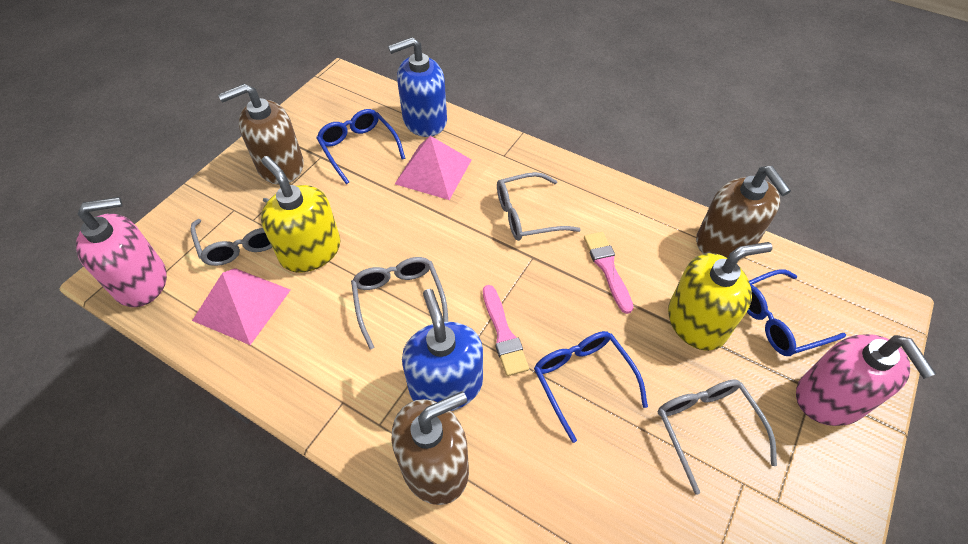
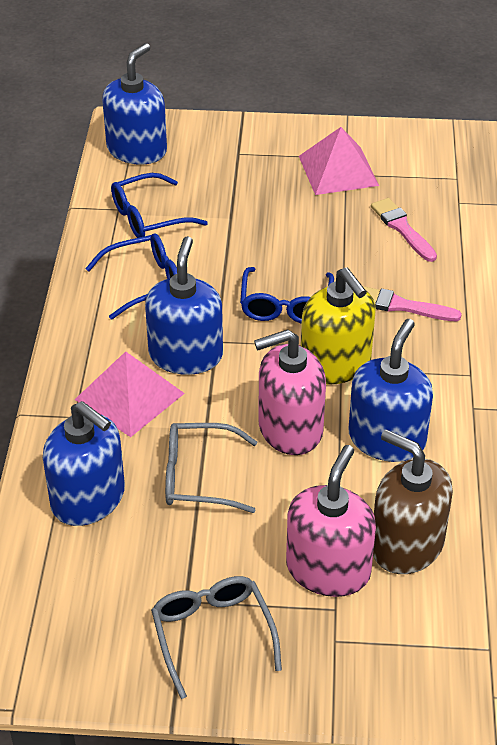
blue soap dispenser: [388,37,447,137] [402,289,483,411] = 2 -> [43,401,125,526] [102,43,167,165] [145,236,223,375] [349,319,433,462] = 4
brown soap dispenser: [218,83,304,185] [391,391,469,505] [696,166,791,260] = 3 -> [373,429,453,574] = 1
grey glasses: [190,198,272,266] [351,257,448,350] [497,172,581,241] [658,379,777,495] = 4 -> [151,576,282,699] [165,423,257,513] = 2
yellow soap dispenser: [261,156,341,273] [668,242,772,351] = 2 -> [301,267,376,385] = 1

